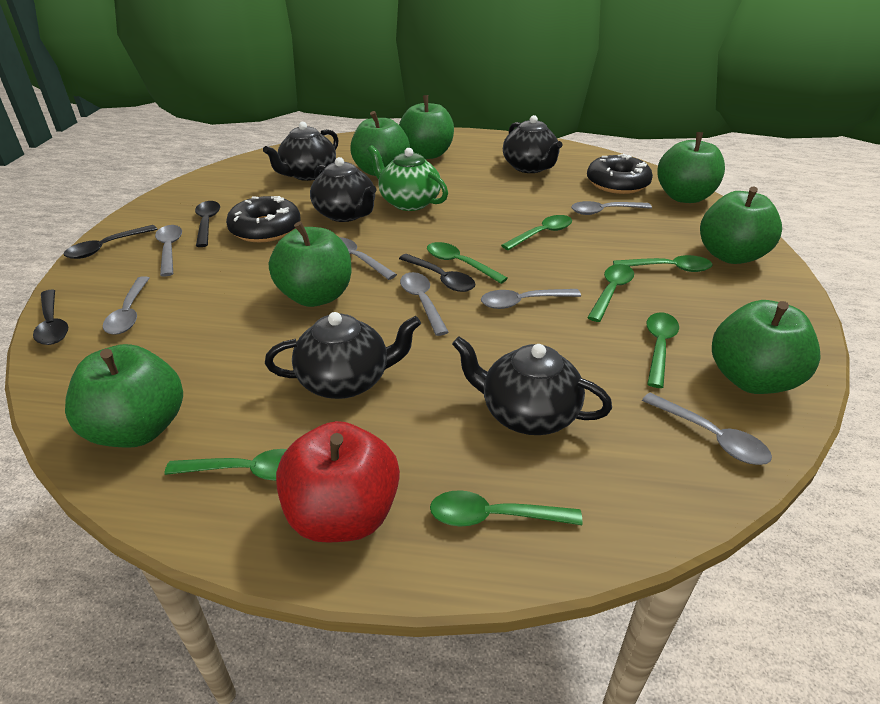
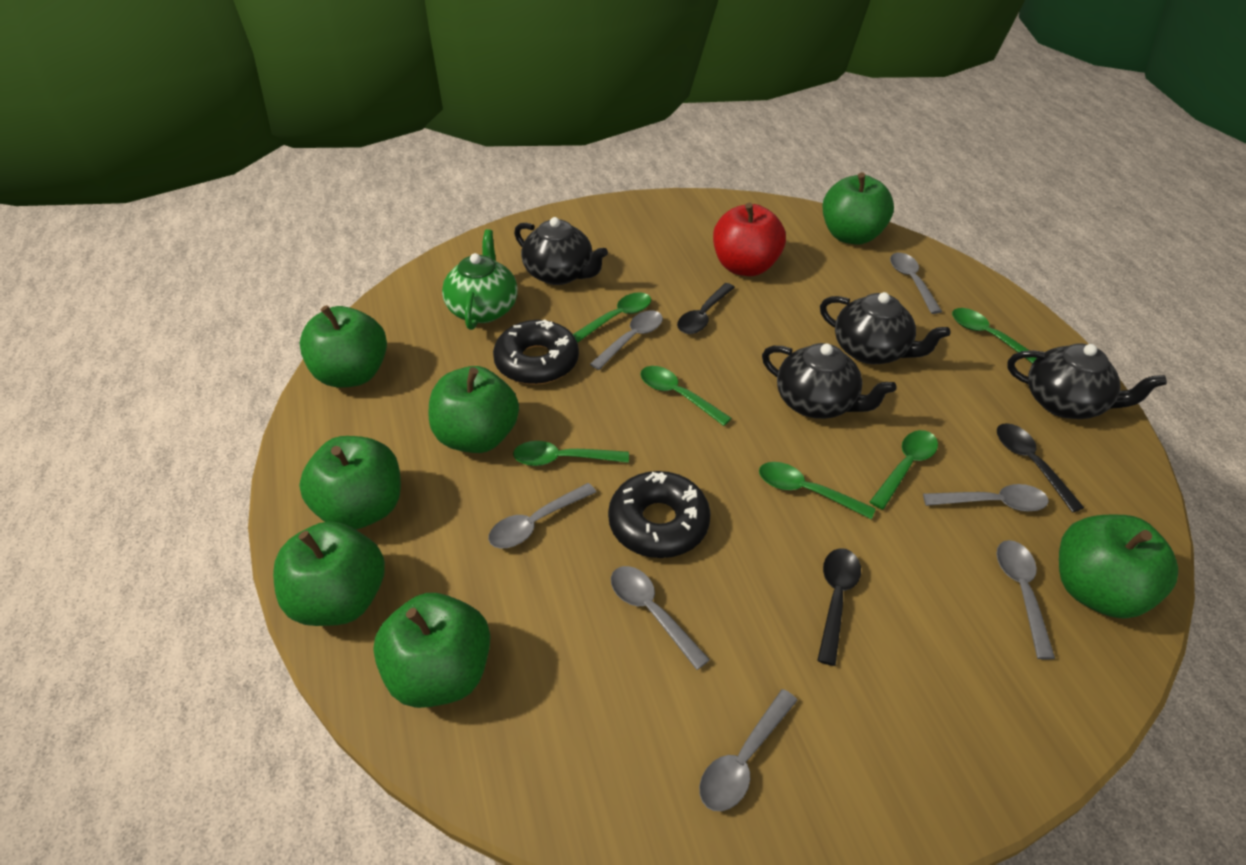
black spoon: [33,290,68,345] [64,225,157,259] [195,201,220,247] [399,254,475,292] = 4 -> [677,283,735,334] [817,548,861,666] [997,423,1084,513] = 3
black teapot: [263,122,338,181] [265,312,421,399] [310,157,377,222] [452,336,612,435] [503,115,563,173] = 5 -> [514,217,608,285] [762,343,897,419] [820,292,950,364] [1007,344,1167,419] = 4
green spoon: [164,449,287,481] [427,242,508,284] [430,490,583,526] [501,215,572,250] [587,264,634,322] [613,255,713,272] [647,312,679,388] = 7 -> [513,441,629,466] [573,292,651,343] [640,366,732,426] [759,462,876,519] [870,430,938,510] [952,308,1037,364] = 6

